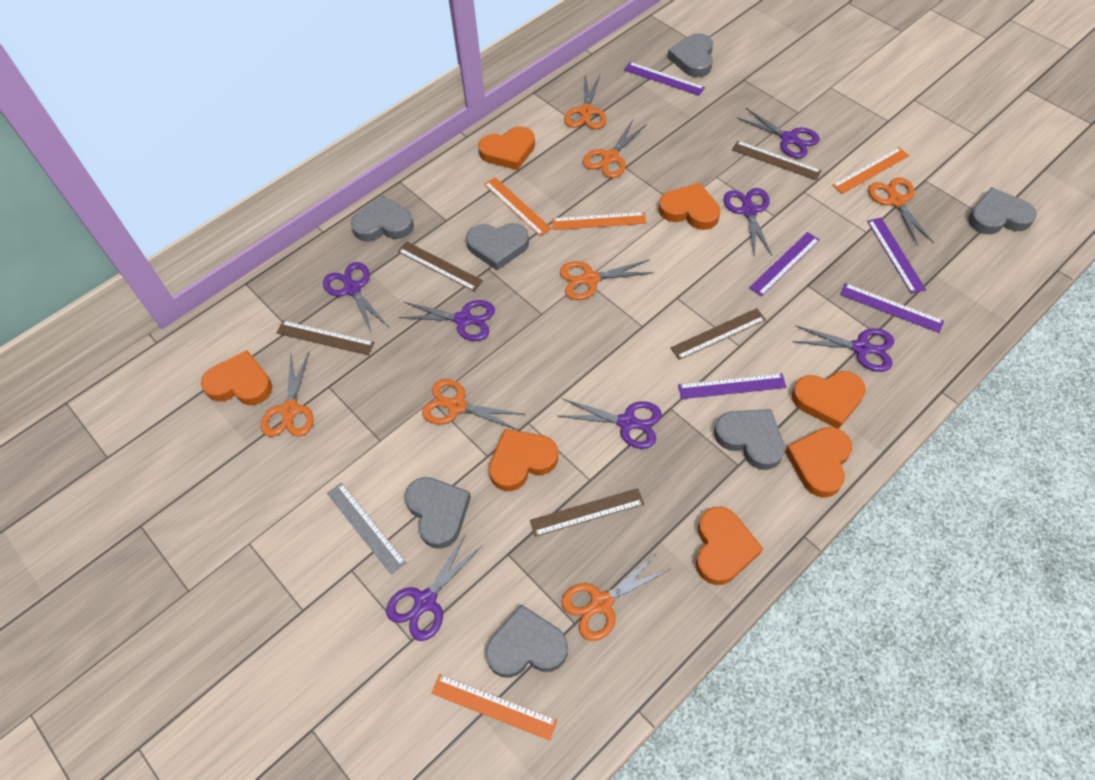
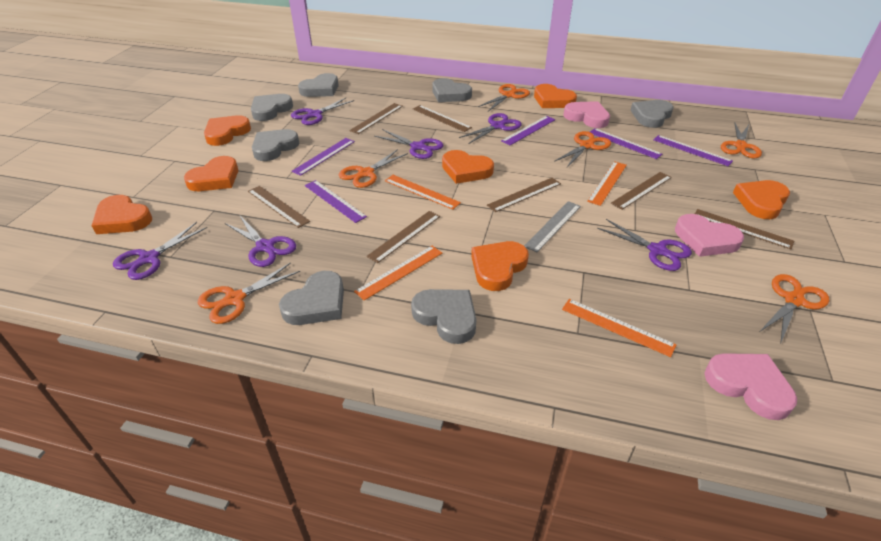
brown ruler: [276,320,374,355] [398,242,483,291] [530,488,644,537] [671,308,766,360] [732,141,822,180] = 5 -> [248,186,310,228] [349,103,403,134] [366,211,440,263] [413,105,472,132] [487,178,561,212] [611,172,672,210] [695,209,794,249] = 7
orange scissors: [261,352,314,437] [422,379,525,431] [560,260,654,300] [561,552,671,641] [564,75,606,129] [583,120,647,178] [868,177,934,246] = 7 -> [198,262,300,324] [339,149,408,188] [478,84,530,111] [554,131,611,167] [721,122,762,158] [759,274,829,344] = 6
pink heart: none = 0 -> [563,101,610,128] [675,214,744,257] [704,353,797,420] = 3
purple scissors: [323,262,389,334] [386,534,482,641] [399,300,495,341] [559,398,662,449] [723,188,772,257] [737,108,820,158] [793,325,894,372] = 7 -> [113,222,207,280] [225,216,296,267] [291,97,354,125] [375,129,443,159] [459,113,522,144] [597,219,692,271] = 6

